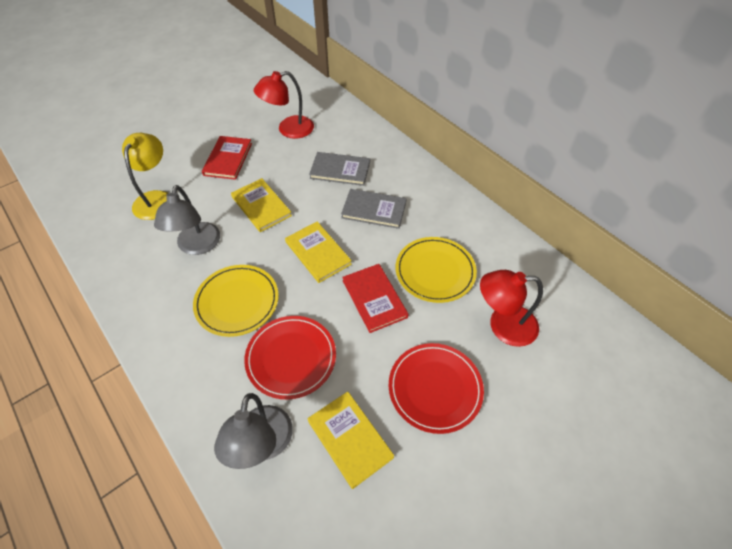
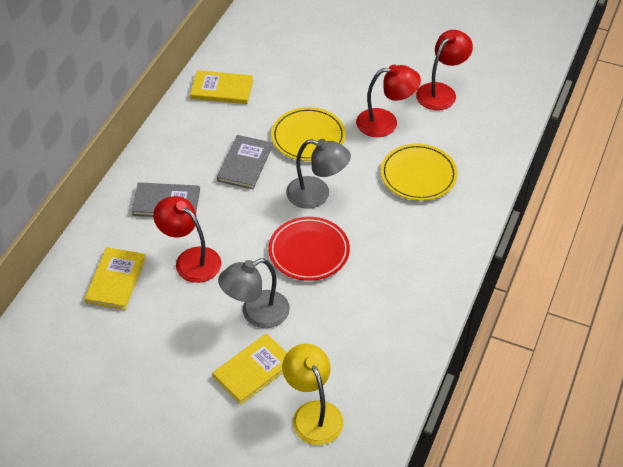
red book: [202,136,252,180] [342,264,409,333] = 2 -> none = 0
red lamp: [254,71,314,139] [480,270,543,347] = 2 -> [153,196,221,283] [356,65,421,137] [416,30,473,110] = 3
red plate: [244,316,336,399] [389,343,484,434] = 2 -> [268,217,350,281] = 1

